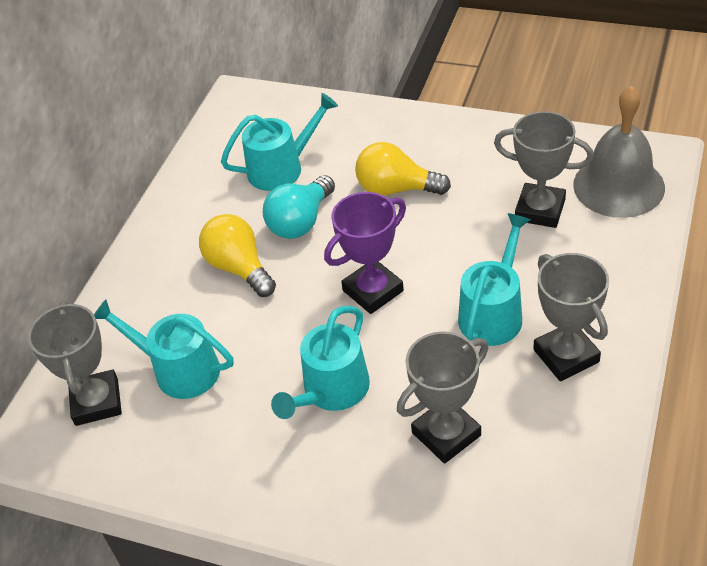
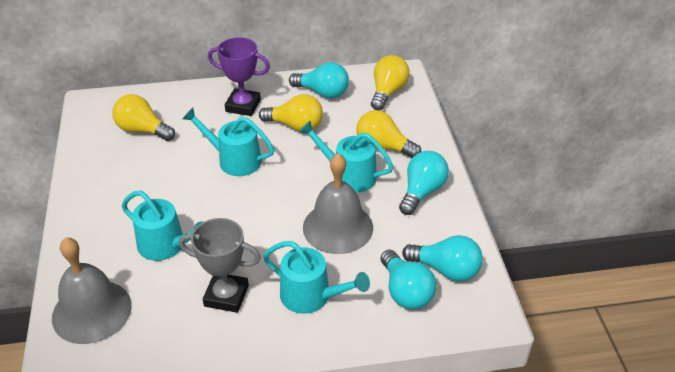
grey bell: [573,86,665,218] = 1 -> [52,237,132,344] [303,153,373,254] = 2
grey trophy: [28,301,122,426] [397,331,488,463] [494,111,594,228] [533,253,609,381] = 4 -> [179,218,261,313] = 1
turquoise light bulb: [263,175,335,239] = 1 -> [289,62,349,99] [380,250,437,310] [399,151,449,215] [402,235,483,282] = 4
yellow light bulb: [199,214,276,297] [355,142,451,196] = 2 -> [112,94,175,141] [259,94,323,131] [356,110,421,158] [371,55,410,110] = 4

